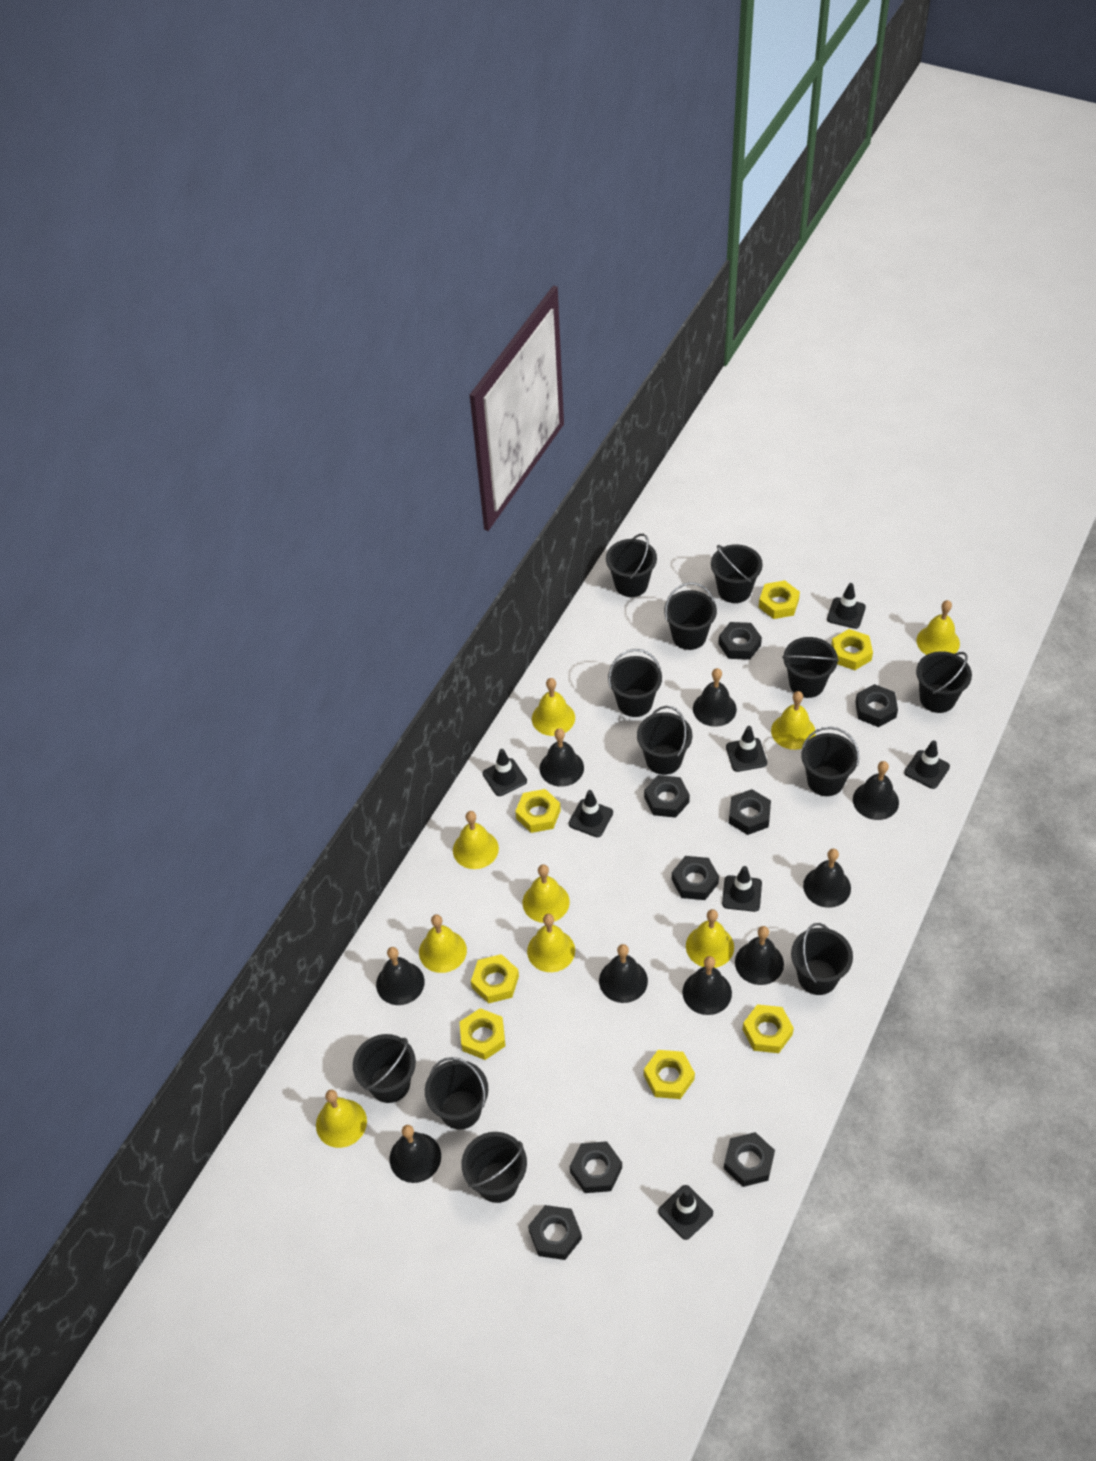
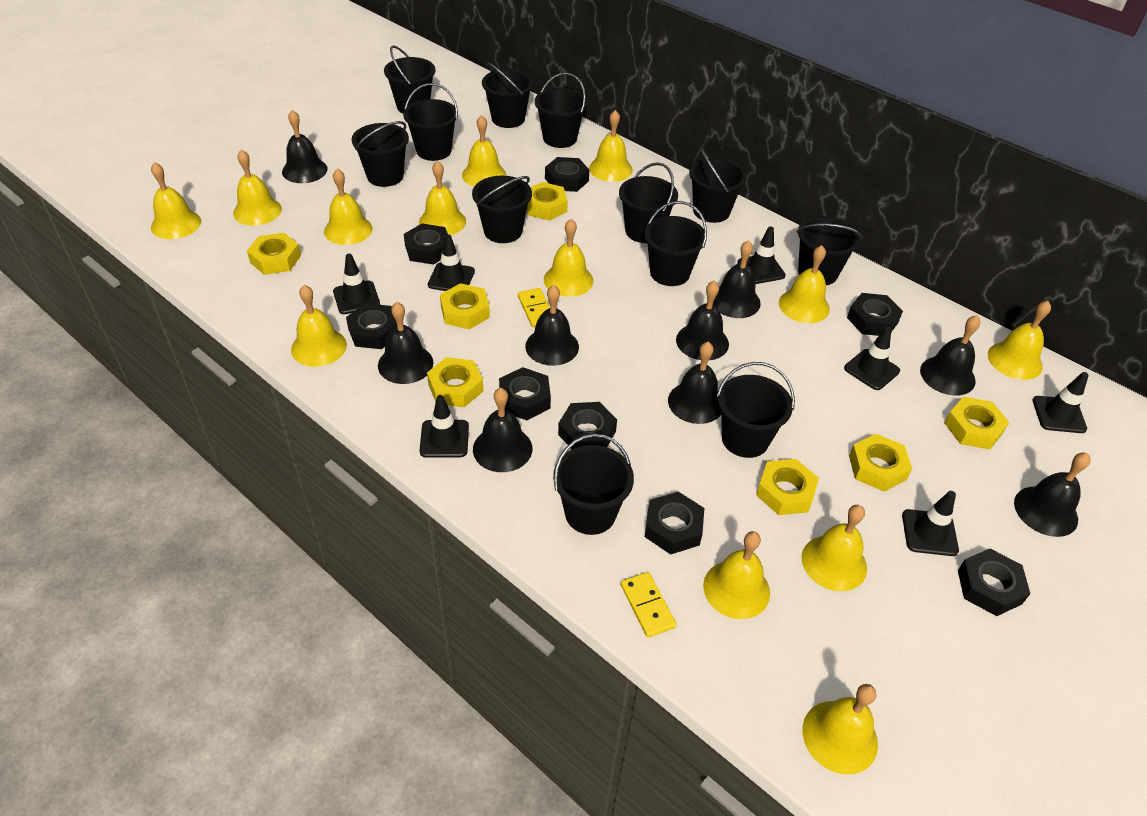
yellow bell: [316,1090,367,1148] [419,914,467,973] [453,811,499,869] [523,864,570,923] [527,914,575,972] [532,678,575,736] [686,909,734,968] [771,691,816,750] [917,600,960,655] = 9 -> [151,162,201,239] [233,150,282,226] [291,285,347,367] [324,169,372,245] [419,161,466,235] [462,115,506,187] [544,219,594,297] [589,110,633,182] [703,531,770,619] [779,245,830,323] [802,505,867,591] [802,684,878,775] [988,301,1051,380] = 13
yellow domino: none = 0 -> [518,288,550,327] [621,572,677,638] = 2

